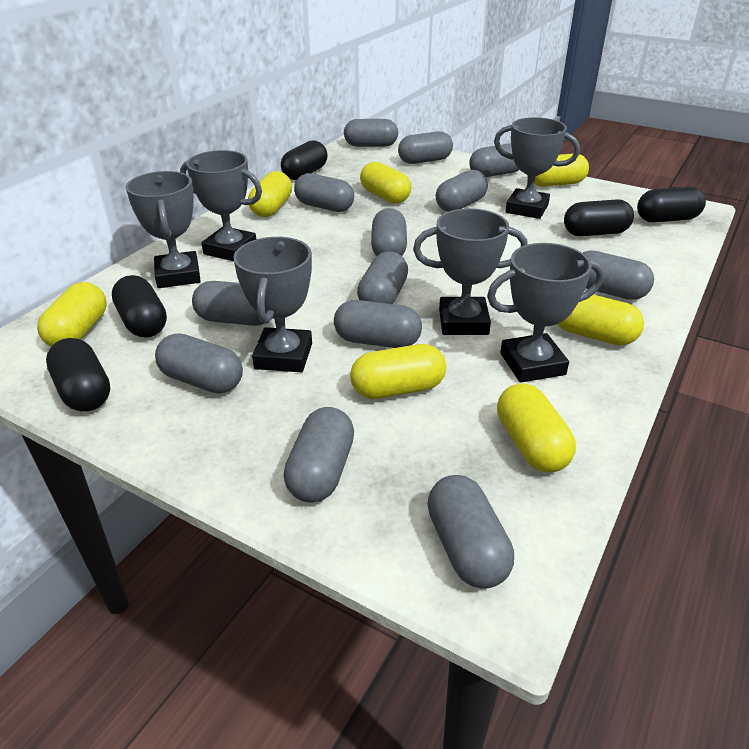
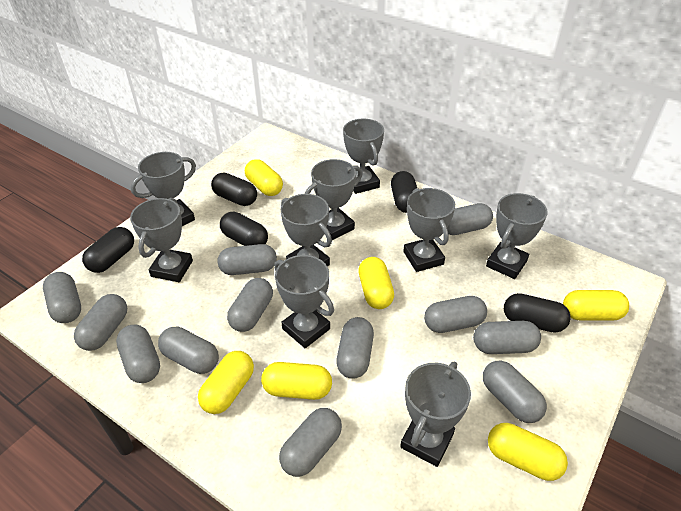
grey capsule: [155,333,243,394] [192,281,265,326] [284,407,354,503] [294,173,354,212] [334,300,422,348] [344,119,398,147] [357,252,408,304] [371,208,407,256] [398,131,453,164] [427,475,514,589] [436,170,488,212] [469,143,519,177] [583,250,654,300] = 13 -> [43,272,81,323] [74,294,127,351] [116,325,160,383] [158,326,219,374] [218,244,277,275] [227,278,273,332] [279,408,342,477] [336,317,374,379] [424,296,487,333] [447,203,493,235] [473,321,541,354] [483,361,547,423] = 12
grey trophy: [126,171,201,288] [180,150,262,261] [233,237,312,372] [413,208,528,335] [487,243,604,383] [494,117,580,219] = 6 -> [130,198,193,282] [131,152,196,226] [274,255,334,348] [281,194,332,266] [304,159,363,240] [343,119,384,194] [400,362,471,467] [403,188,455,272] [486,193,548,279] = 9
yellow capsule: [37,282,106,347] [248,171,292,217] [350,344,446,399] [360,162,411,204] [497,383,576,472] [534,153,589,187] [557,295,644,345] = 7 -> [198,351,254,414] [245,159,283,196] [261,362,332,400] [358,257,394,309] [488,423,568,481] [563,290,629,321] = 6

